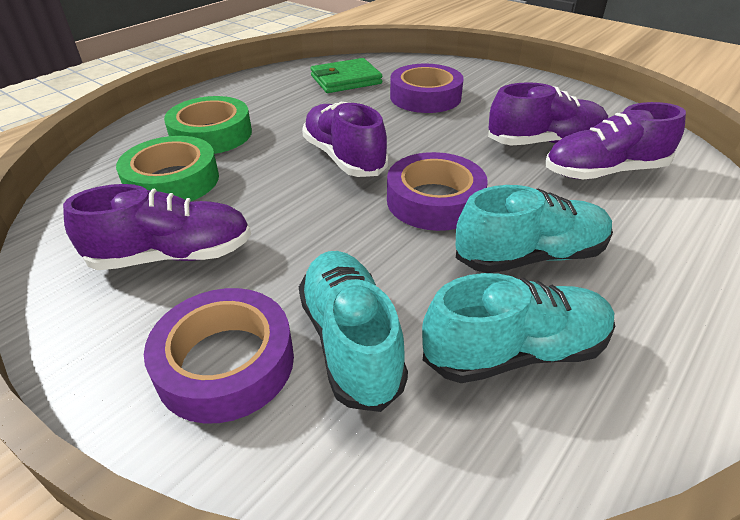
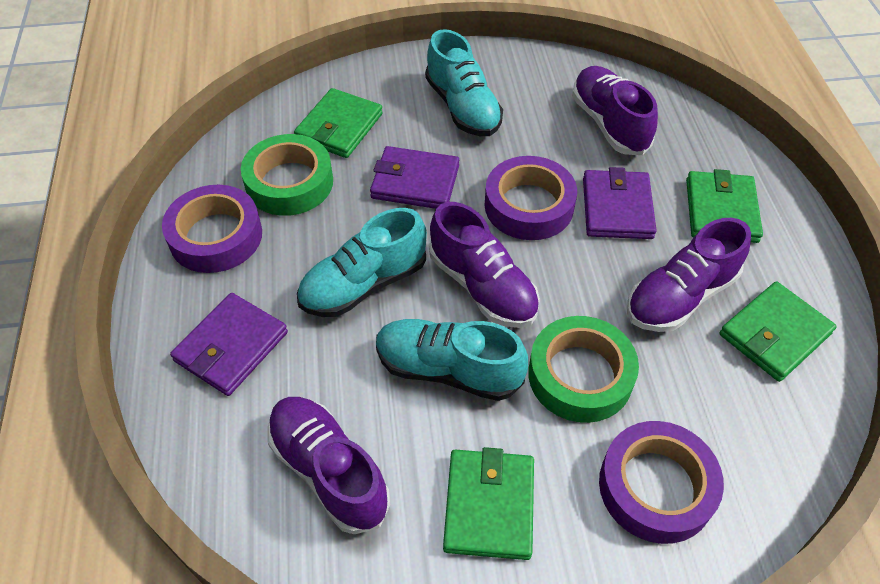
green wallet: [310,58,382,93] = 1 -> [294,88,383,158] [443,447,534,560] [686,169,763,243] [719,281,837,382] = 4
purple wallet: none = 0 -> [170,293,288,396] [370,146,459,209] [583,167,657,239] = 3

